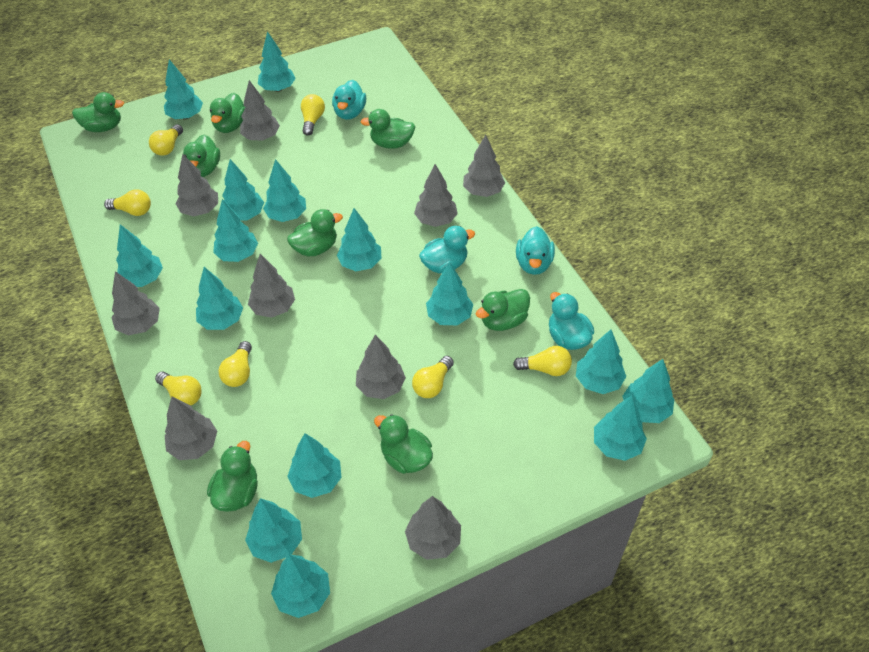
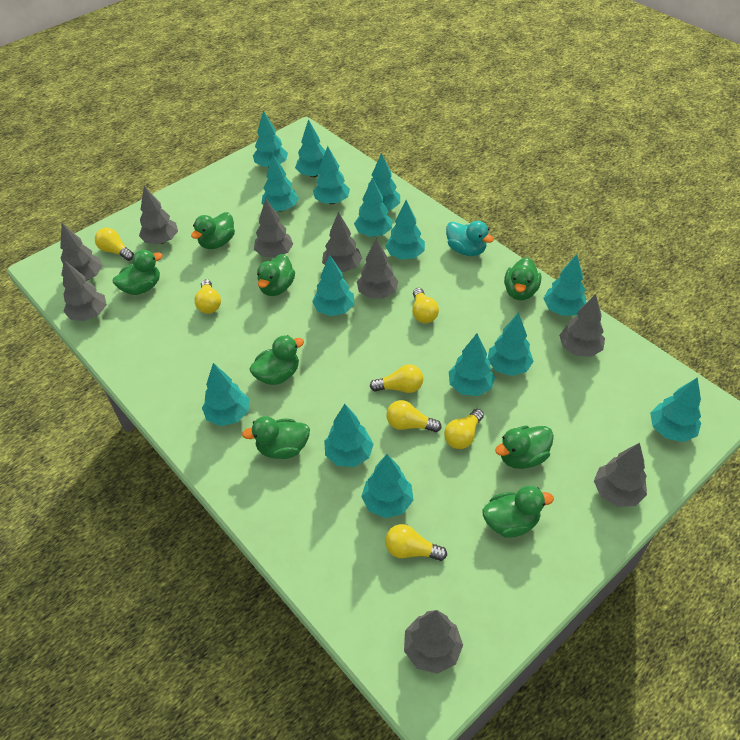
turquoise duck: [332,80,366,120] [419,226,475,274] [516,226,555,275] [549,292,594,350] = 4 -> [446,221,494,256] = 1

